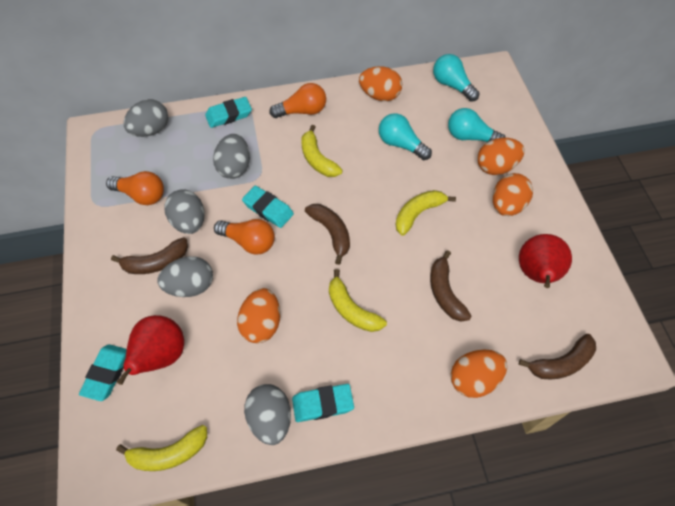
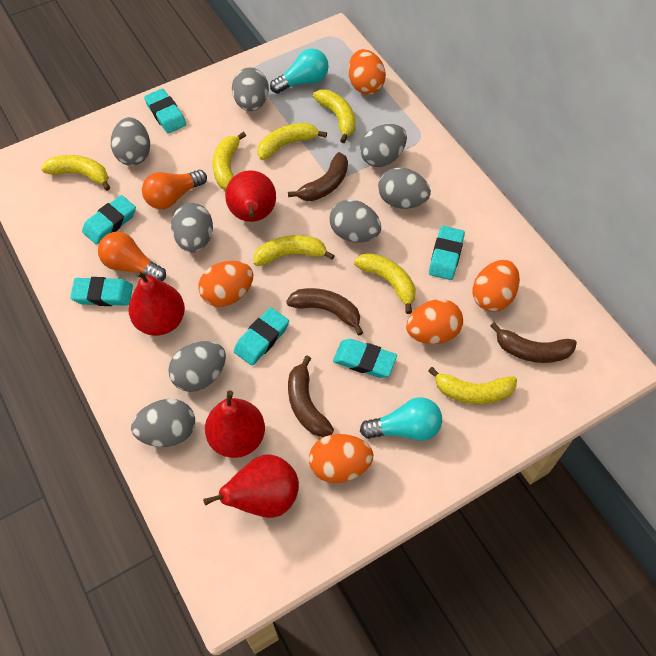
grey egg: [124,99,168,137] [158,256,213,297] [164,189,205,234] [213,134,250,179] [244,384,291,445] = 5 -> [111,117,150,166] [131,399,195,447] [168,341,226,392] [171,203,213,253] [232,67,269,111] [329,199,381,242] [360,124,407,167] [378,167,431,209] = 8
orange light bulb: [106,171,164,205] [214,219,275,255] [269,83,326,118] = 3 -> [98,232,166,281] [142,170,207,209] = 2
red pear: [117,315,184,385] [519,234,572,288] = 2 -> [128,271,185,336] [203,454,299,518] [205,390,265,458] [225,170,276,222] = 4
turquoise eraser: [79,344,127,401] [205,97,252,128] [242,186,294,228] [292,384,354,422] = 4 -> [70,277,133,306] [82,195,136,244] [144,89,186,133] [234,308,289,366] [333,339,397,378] [429,226,465,280] = 6
turquoise light bulb: [379,113,432,160] [433,54,480,102] [448,108,506,142] = 3 -> [270,48,329,94] [360,397,442,441] = 2
yellow banana: [116,425,207,471] [301,125,342,177] [329,269,387,332] [395,190,456,236] = 4 -> [41,155,111,191] [213,132,246,191] [254,235,335,266] [257,123,327,160] [313,89,356,143] [354,253,416,314] [428,367,517,404] = 7

